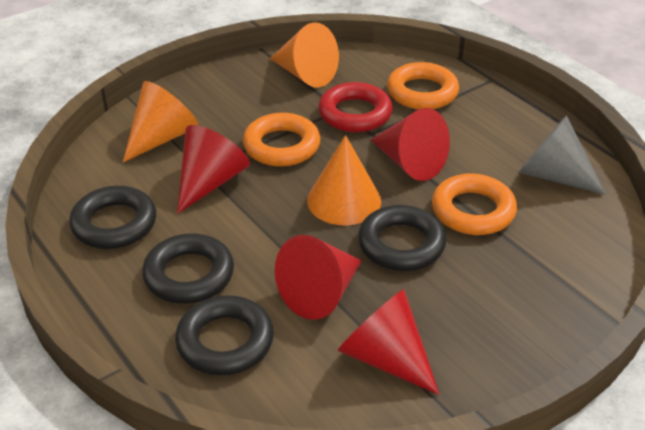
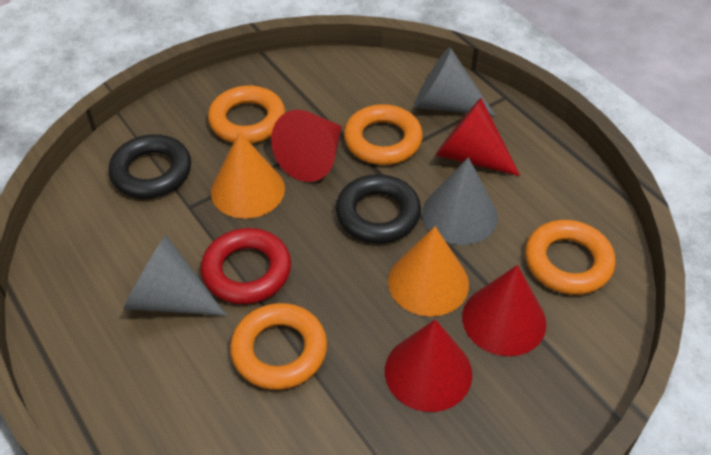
black ring: [69,186,156,249] [142,234,234,304] [175,295,274,376] [358,205,446,271] = 4 -> [109,134,191,199] [336,174,421,244] = 2
grey cone: [519,115,606,195] = 1 -> [124,235,226,316] [414,47,495,116] [422,157,498,245] = 3
orange cone: [123,81,198,162] [270,22,339,88] [307,135,381,225] = 3 -> [211,132,285,219] [388,226,469,317] = 2
orange ring: [243,113,320,167] [387,62,459,109] [432,173,517,235] = 3 -> [208,85,286,144] [230,303,327,390] [344,104,423,165] [525,220,615,295] = 4

